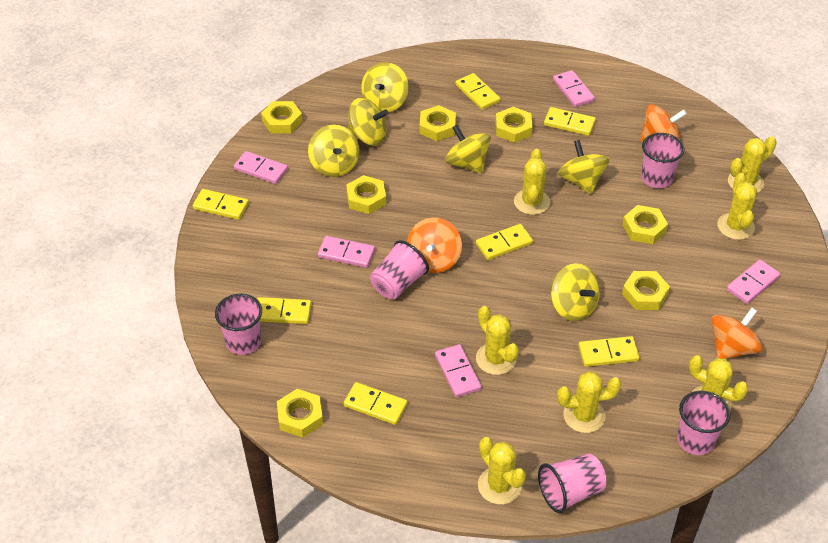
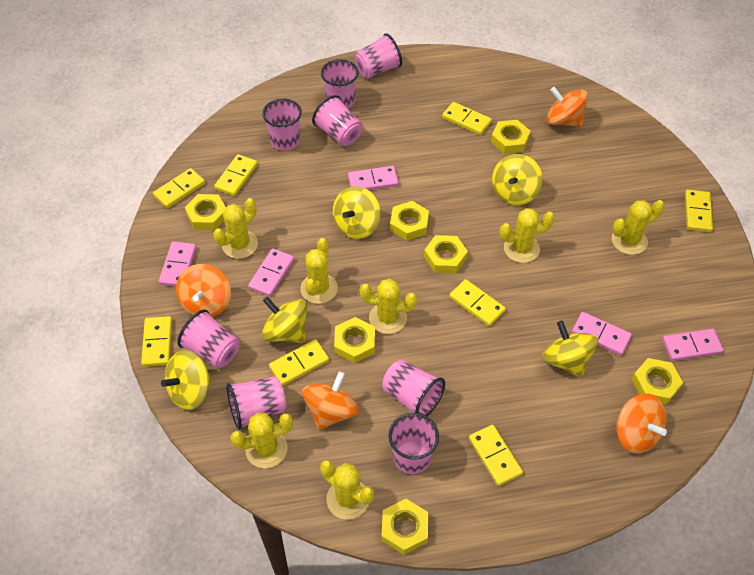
orange spinning top: [407,217,462,273] [640,104,687,142] [711,308,763,359] = 3 -> [176,264,231,317] [302,371,359,430] [546,87,588,127] [616,394,667,454] = 4
pink cup: [215,293,262,355] [370,240,429,300] [538,454,606,513] [641,133,685,188] [677,391,730,455] = 5 -> [177,310,240,368] [226,376,286,430] [262,98,302,151] [312,95,363,146] [321,59,359,108] [354,33,402,79] [382,359,445,416] [388,413,439,474] = 8
yellow domino: [193,189,249,220] [257,297,311,324] [344,382,408,425] [455,73,500,110] [476,224,533,260] [544,107,596,136] [578,336,640,367] = 7 -> [141,316,172,367] [153,168,205,208] [214,154,258,196] [269,339,329,386] [442,102,492,135] [449,279,506,326] [469,425,523,486] [685,190,713,232] = 8
yellow spinning top: [308,125,360,177] [348,98,388,146] [361,62,409,112] [445,125,491,173] [551,263,600,321] [558,140,609,194] = 6 -> [161,350,211,410] [262,297,307,343] [333,186,381,239] [492,154,543,205] [542,321,599,377] = 5

